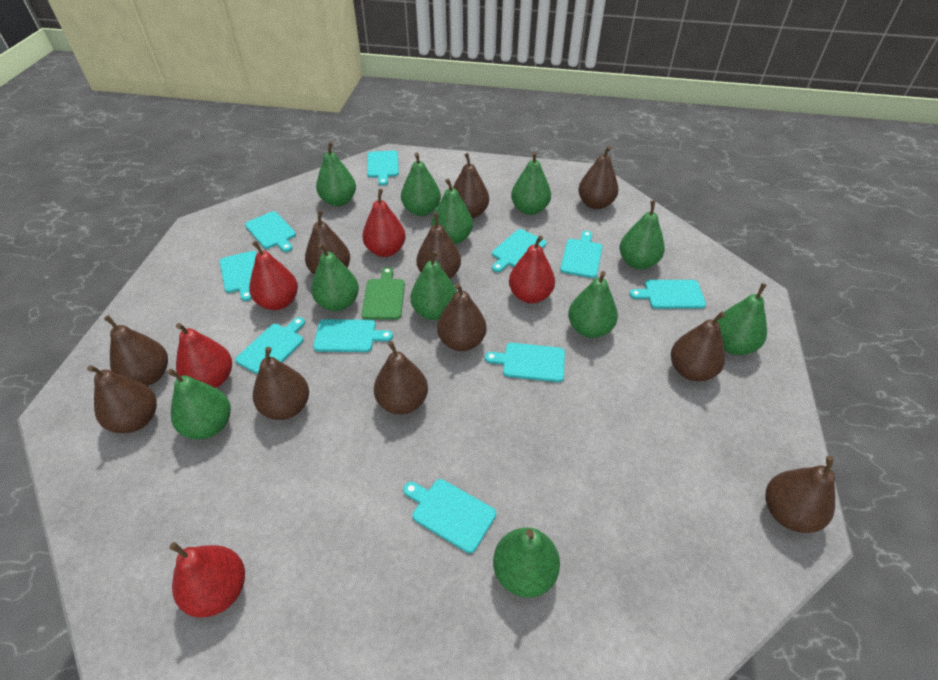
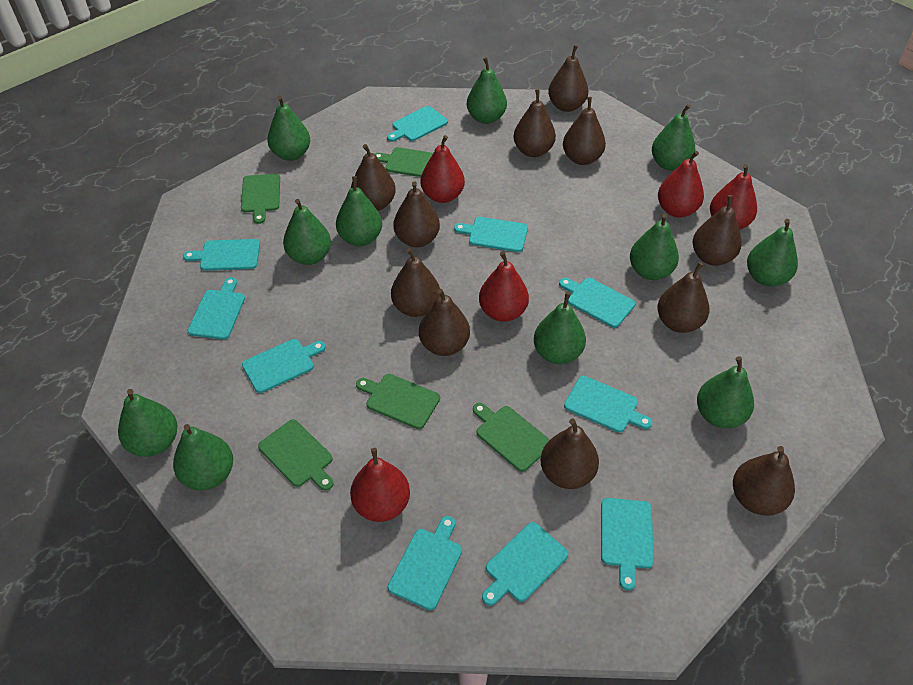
green cutting board: [362,267,405,320] = 1 -> [241,174,280,224] [258,419,334,491] [356,374,440,429] [375,147,433,177] [473,403,550,472] = 5

